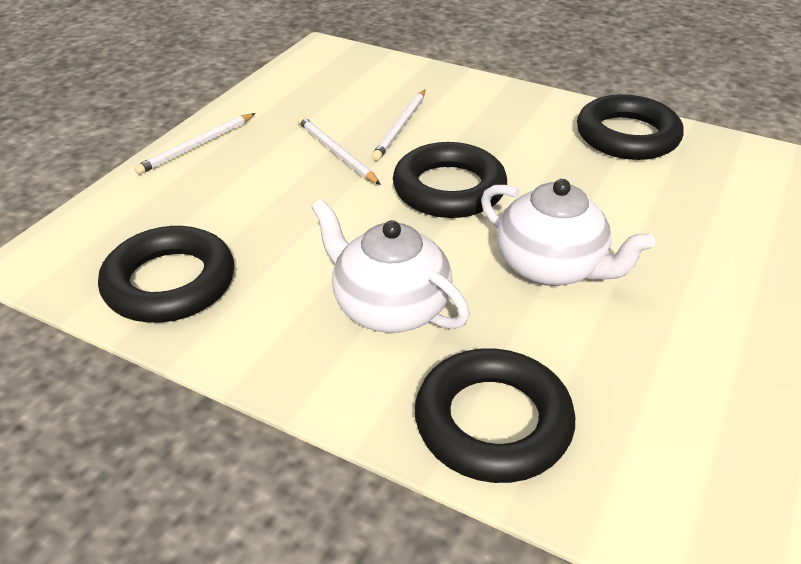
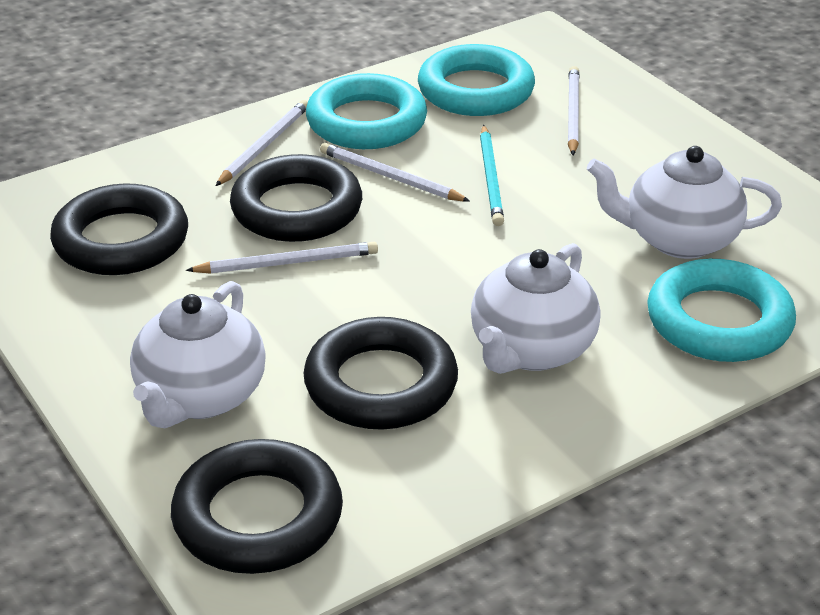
turquoise pencil: none = 0 -> [480,125,504,226] = 1
turquoise ring: none = 0 -> [306,73,427,149] [418,44,535,116] [647,259,796,362] = 3
white pencil: [134,113,256,174] [298,116,381,185] [372,90,425,161] = 3 -> [186,242,378,274] [215,100,308,186] [320,143,470,202] [568,66,579,155] = 4
white teapot: [312,199,470,333] [481,179,655,286] = 2 -> [130,281,266,428] [471,243,601,374] [587,146,782,259] = 3

